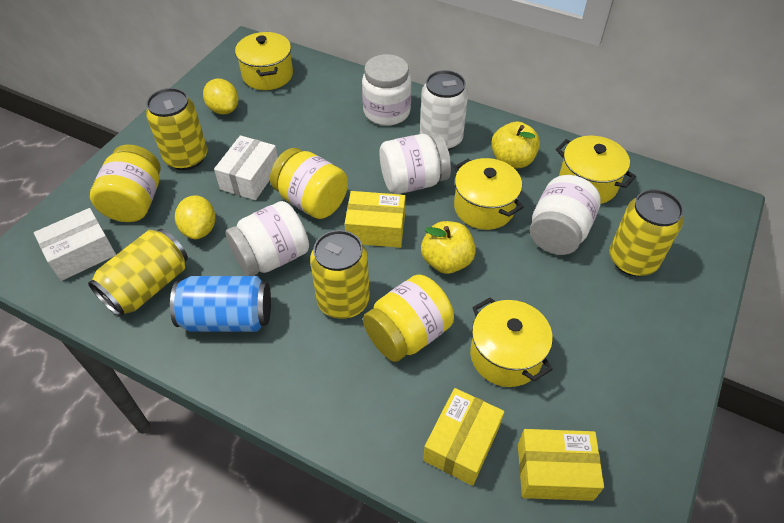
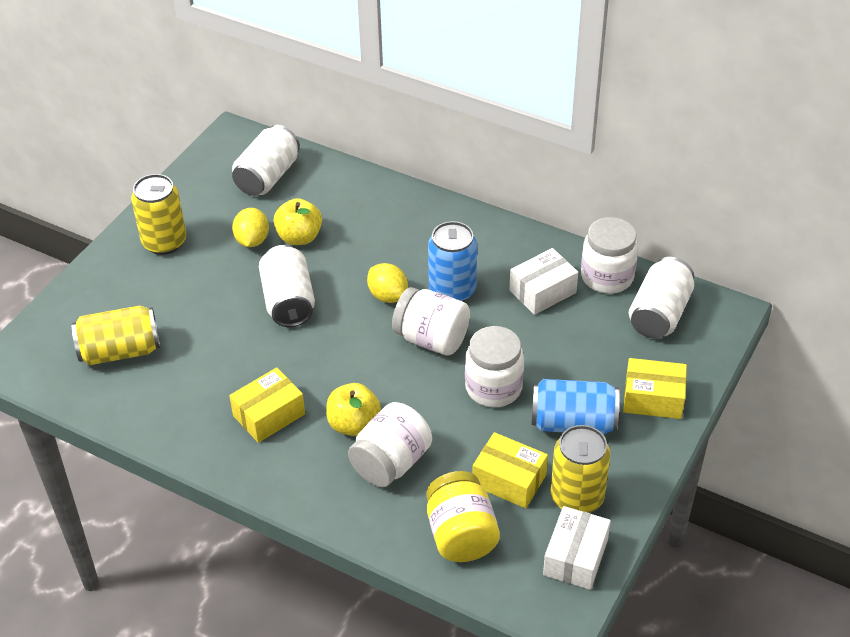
blue can: [170,276,271,332] = 1 -> [428,221,477,302] [532,379,619,435] = 2
white can: [420,70,468,151] = 1 -> [232,125,300,196] [259,245,315,327] [629,257,694,338] = 3
yellow can: [88,229,188,317] [146,88,207,170] [310,230,370,319] [610,189,684,276] = 4 -> [72,306,160,365] [131,174,186,255] [551,425,611,513] = 3
yellow jar: [90,144,161,222] [270,148,348,219] [363,274,454,362] = 3 -> [426,471,500,562] = 1
yellow pot: [235,32,293,90] [454,158,524,230] [470,297,553,387] [556,136,636,204] = 4 -> none = 0

